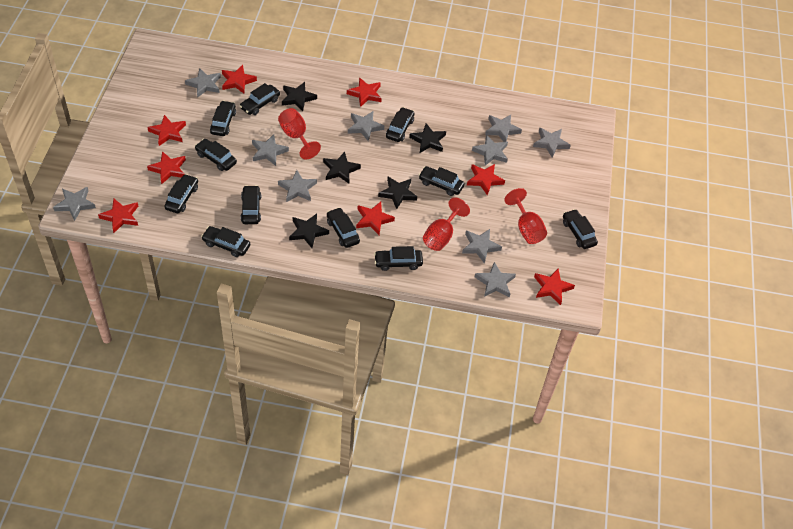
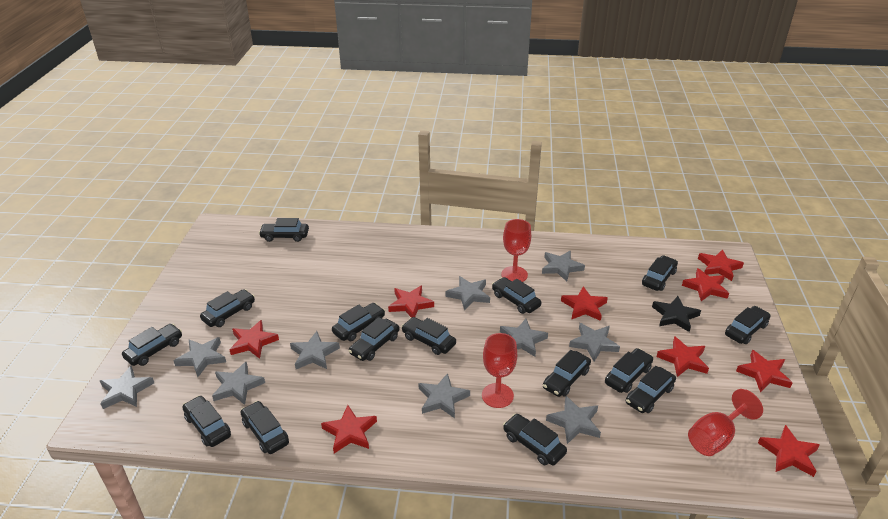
black car: [164,174,198,213] [195,139,237,171] [201,226,250,257] [210,101,236,136] [240,83,280,115] [240,185,261,224] [327,207,360,248] [374,246,423,271] [386,107,414,142] [419,166,465,196] [563,209,598,249] = 11 -> [122,324,182,366] [182,395,231,447] [200,289,255,327] [240,401,289,454] [259,218,309,242] [332,303,385,341] [348,317,400,361] [401,317,456,355] [492,277,541,314] [503,414,567,466] [543,350,591,397] [605,348,653,393] [626,366,676,413] [642,255,678,291] [725,306,771,344] = 15
black star: [282,82,317,111] [289,214,329,248] [323,152,361,184] [378,177,417,209] [409,123,446,153] = 5 -> [652,296,701,332] = 1
red star: [98,199,138,233] [147,115,186,146] [147,151,186,184] [222,65,257,94] [347,78,382,107] [356,202,395,235] [467,164,505,195] [534,269,575,305] = 8 -> [230,320,279,359] [321,405,377,453] [388,285,434,317] [561,286,608,321] [656,336,709,377] [682,268,729,301] [698,249,744,281] [736,350,793,392] [758,425,820,477] = 9

